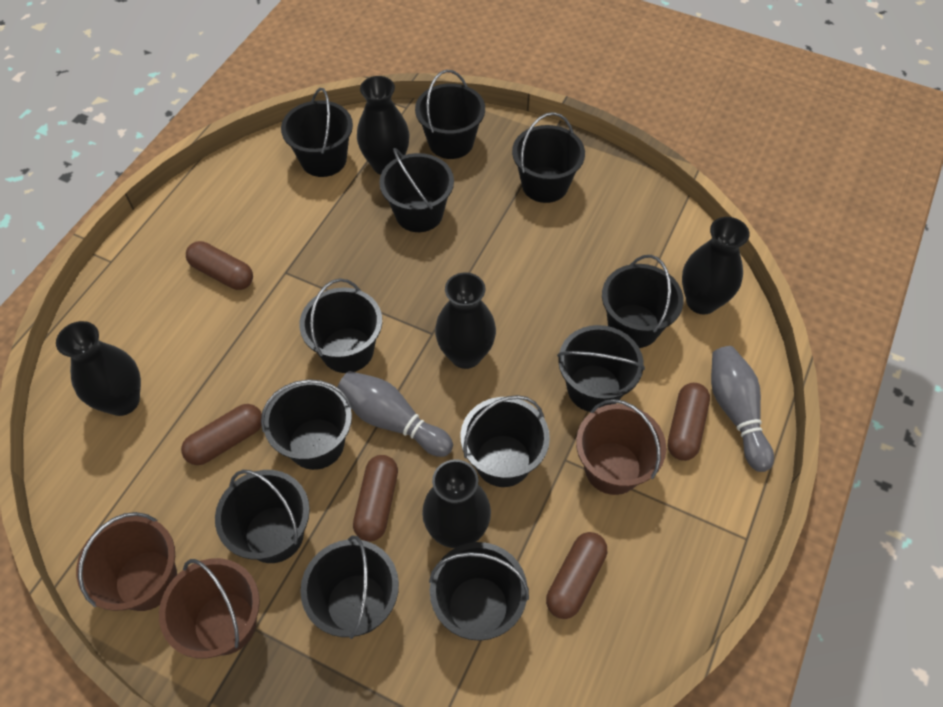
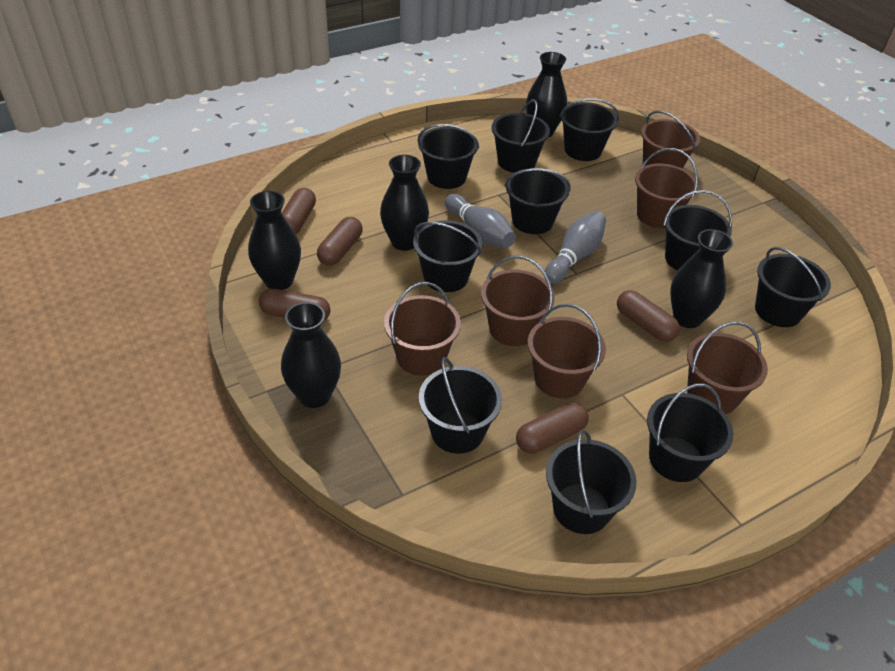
black bucket: [215,470,310,563] [261,379,352,470] [281,88,353,177] [299,278,382,373] [300,536,399,639] [379,148,454,232] [415,70,485,159] [429,542,529,641] [461,395,550,487] [512,112,585,203] [557,325,645,412] [602,255,684,348] = 12 -> [413,220,483,292] [417,124,479,189] [419,357,502,454] [491,99,550,173] [505,168,571,234] [546,430,637,534] [559,98,619,161] [647,383,734,482] [663,190,732,271] [755,247,831,327] = 10
brown bucket: [76,512,177,611] [159,558,260,659] [576,399,666,495] = 3 -> [384,282,461,376] [481,256,555,346] [527,304,606,398] [635,148,699,228] [641,110,700,169] [687,321,768,414] = 6

